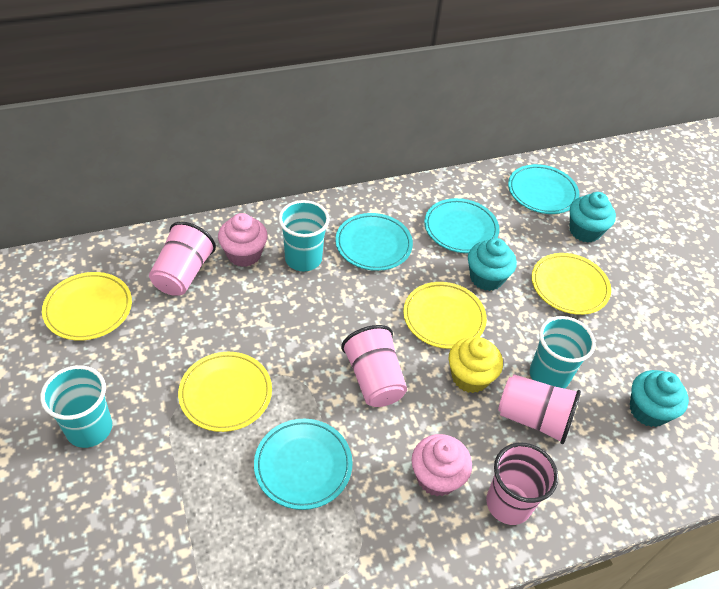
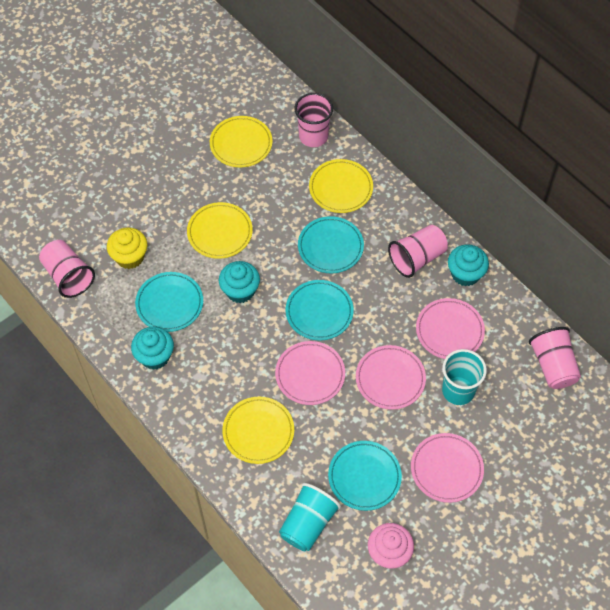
pink cupcake: [218,213,268,267] [412,434,472,496] = 2 -> [368,523,414,569] = 1
pink plate: none = 0 -> [275,341,345,405] [356,345,426,410] [411,433,484,503] [416,298,485,359] = 4
turquoise cup: [40,365,112,448] [279,200,330,271] [530,316,596,389] = 3 -> [279,483,341,551] [442,349,487,405] = 2

